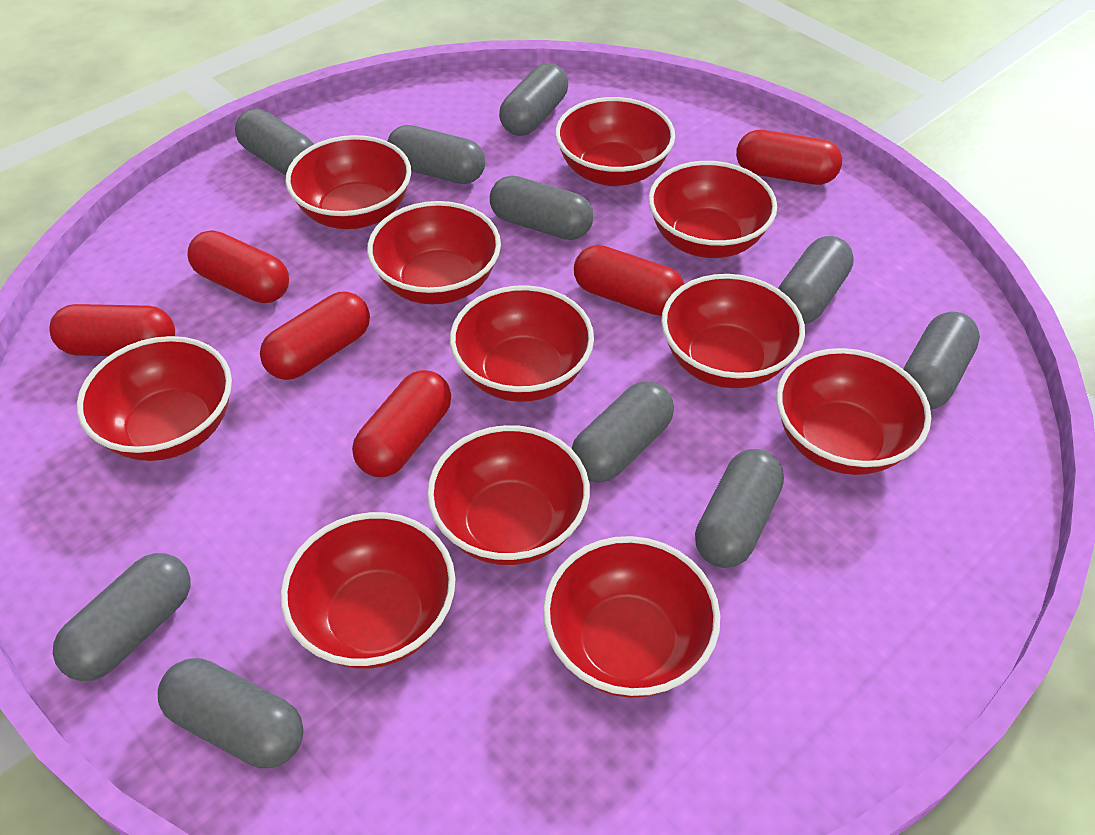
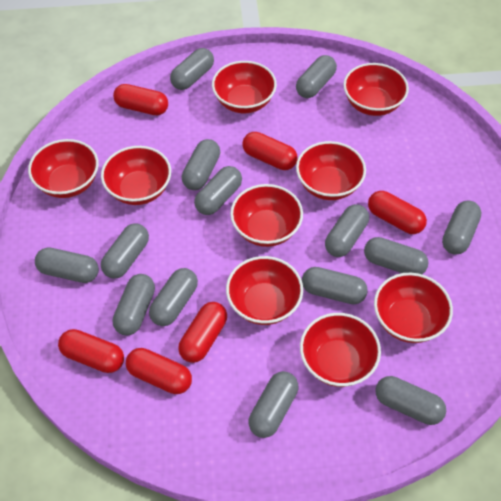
grey capsule: [53,553,191,681] [158,658,304,768] [235,109,314,175] [387,125,485,184] [490,175,593,240] [499,63,568,136] [571,381,674,483] [695,449,784,568] [778,236,854,324] [903,312,980,410] = 10 -> [35,247,99,283] [101,223,149,279] [113,274,155,335] [149,268,198,326] [170,48,214,90] [182,139,220,190] [194,166,242,215] [248,371,298,438] [296,55,337,98] [302,267,368,304] [325,204,369,257] [364,237,428,274] [375,376,446,425] [442,201,481,255] = 14
red bowl: [77,336,232,461] [280,512,456,669] [285,135,411,229] [367,201,501,304] [427,425,590,565] [450,285,594,402] [543,536,720,698] [555,97,675,186] [648,161,777,258] [661,274,805,388] [776,348,931,475] = 11 -> [28,139,99,198] [101,146,171,205] [212,61,277,113] [226,256,303,325] [230,184,303,247] [296,141,366,200] [300,313,381,387] [343,63,409,116] [374,273,453,343] = 9

